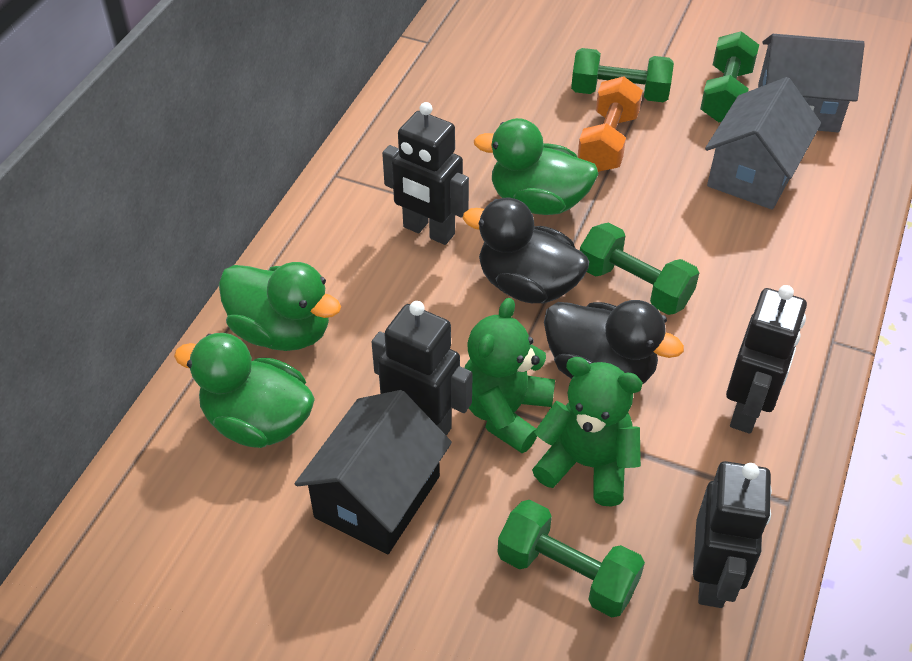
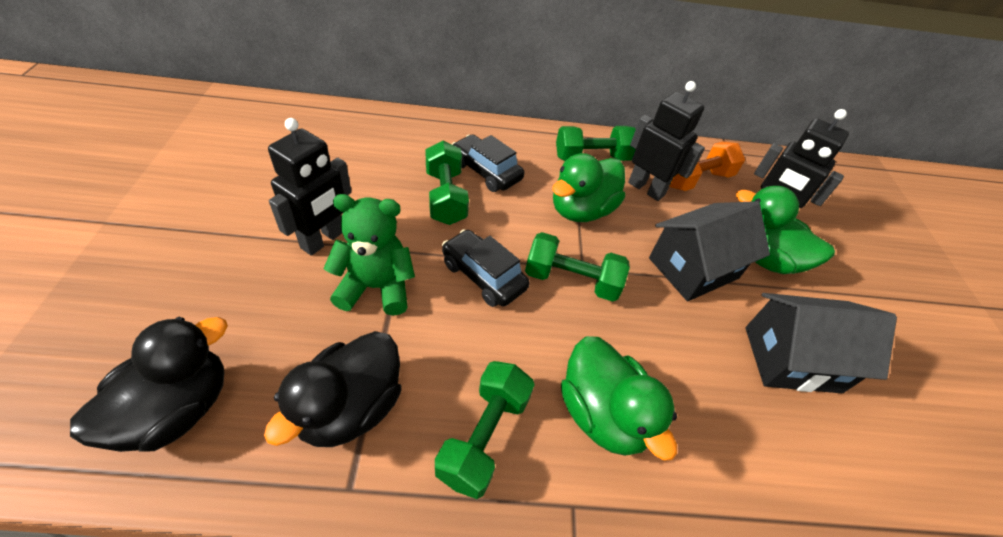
black car: none = 0 -> [442,229,530,307] [452,134,524,192] = 2
black house: [295,390,452,554] = 1 -> [649,201,770,301] [745,293,897,393] = 2
black robot: [372,301,473,436] [382,102,469,245] [693,461,772,608] [726,285,807,434] = 4 -> [268,118,352,256] [628,81,705,201] [754,109,849,208] = 3
green teddy bear: [464,298,555,453] [532,357,643,507] = 2 -> [323,194,415,316] = 1
grey house: [705,77,821,210] [758,34,865,132] = 2 -> none = 0

